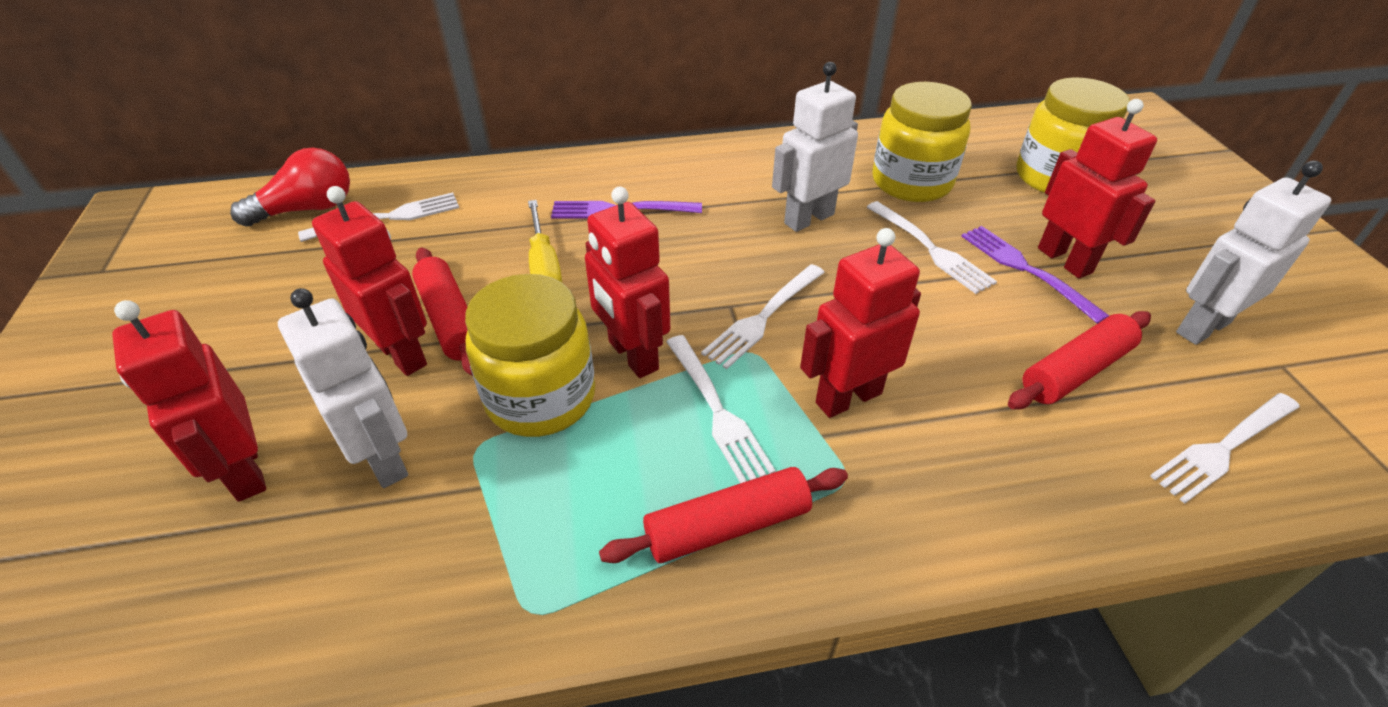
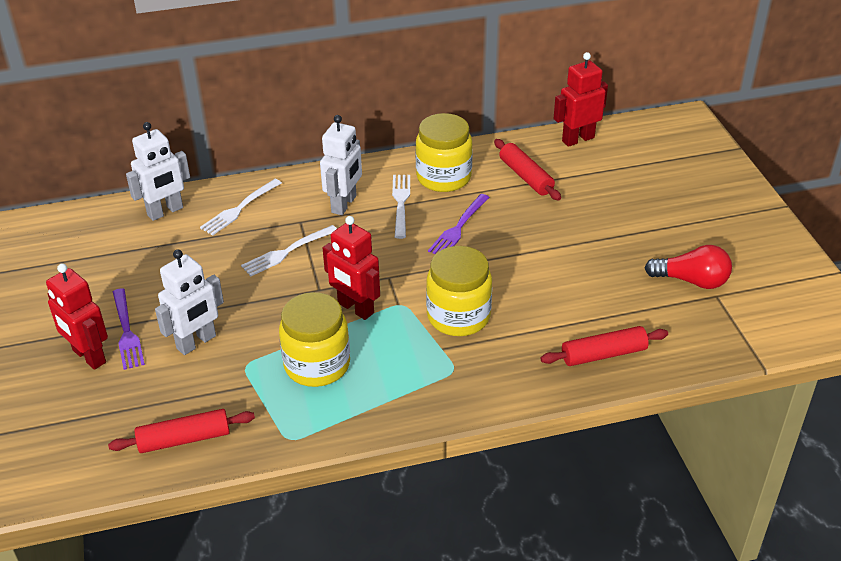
red robot: [112,300,266,502] [312,186,427,376] [585,187,670,378] [800,228,921,418] [1038,99,1157,278] = 5 -> [46,263,108,370] [323,216,380,320] [554,52,608,147] = 3
white fork: [298,192,459,242] [666,335,776,483] [701,264,825,369] [867,201,997,294] [1150,393,1300,504] = 5 -> [200,179,282,236] [241,225,337,276] [392,175,410,239] = 3
yellow screwdriver: [528,200,562,282] = 1 -> none = 0

